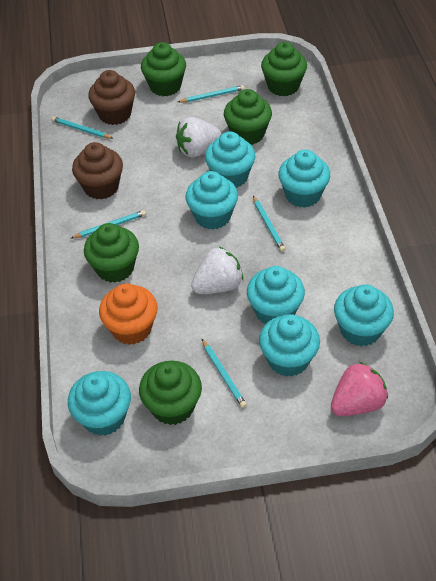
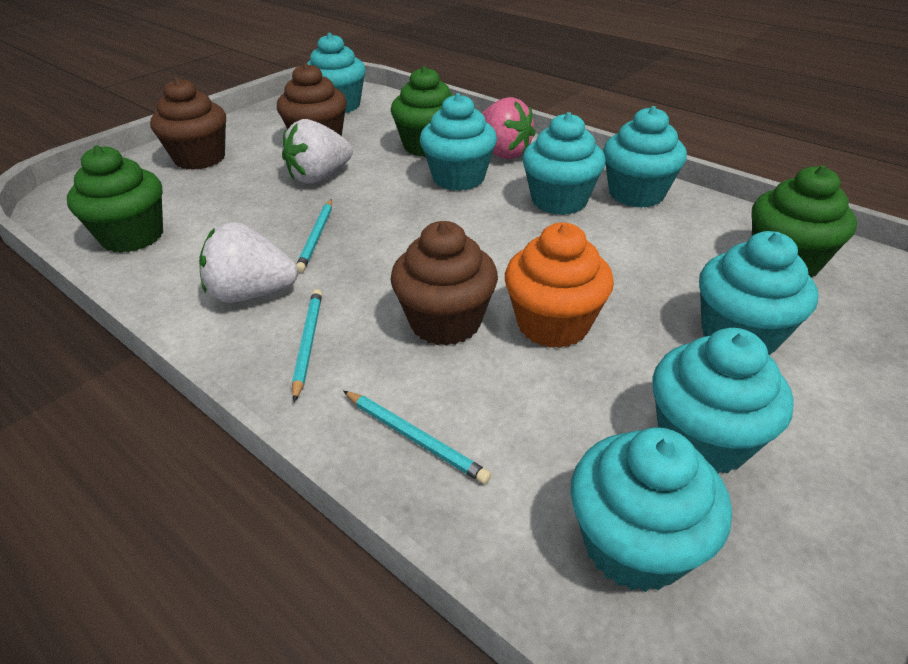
brown cupcake: [72,142,123,200] [88,70,135,125] = 2 -> [150,78,226,170] [277,62,347,136] [391,221,498,346] = 3
green cupcake: [84,223,139,283] [139,361,202,425] [141,42,186,96] [224,89,272,145] [261,42,307,96] = 5 -> [67,145,163,253] [391,66,454,157] [752,165,857,277] = 3
turquoise pencil: [52,117,113,139] [70,210,146,239] [178,85,245,103] [202,339,247,408] [253,196,285,252] = 5 -> [292,289,322,402] [296,199,332,273] [343,391,491,484] = 3

